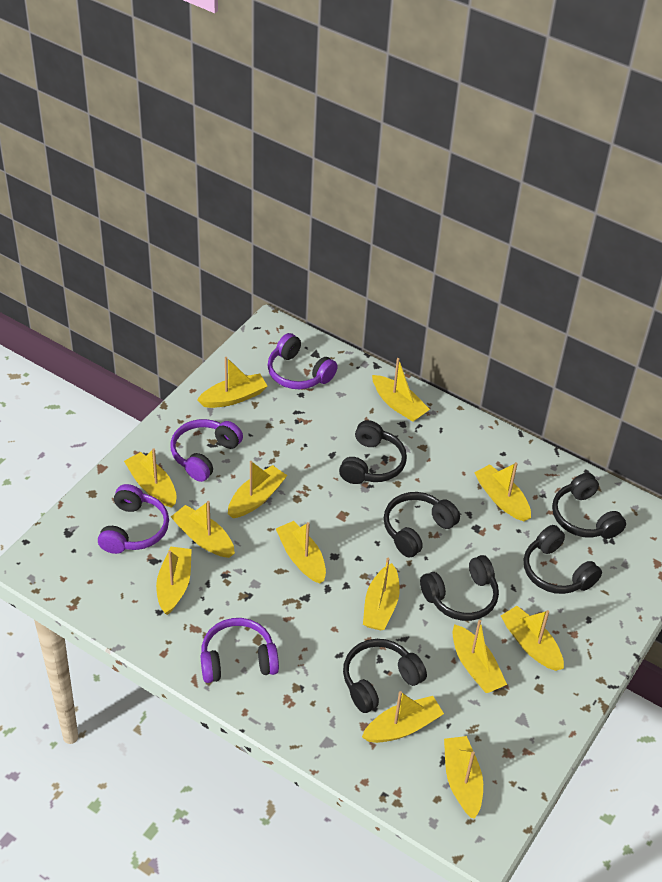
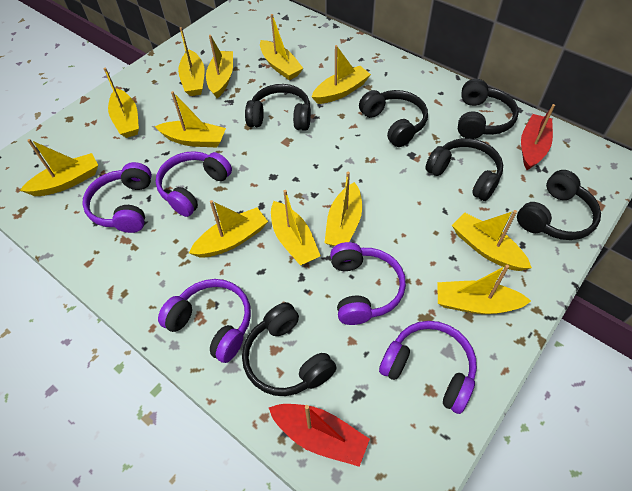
purple headphones: [98,484,169,554] [170,419,243,482] [201,618,279,683] [268,333,338,389] = 4 -> [82,162,152,233] [155,151,232,217] [158,279,251,363] [330,242,406,325] [379,321,477,414] = 5
red boat: none = 0 -> [269,404,370,467] [521,104,555,170] = 2
yellow boat: [124,448,177,508] [156,547,192,615] [171,501,235,558] [197,357,267,408] [228,461,287,518] [276,521,326,584] [362,691,444,743] [363,558,400,631] [372,358,430,422] [444,736,483,819] [453,620,507,693] [474,462,531,521] [501,606,564,671] = 13 -> [20,139,98,196] [104,68,139,138] [155,91,226,147] [178,27,205,96] [189,200,268,257] [206,35,233,98] [260,14,303,80] [271,190,321,265] [312,45,371,104] [325,172,362,246] [437,265,531,314] [452,210,532,271] = 12

